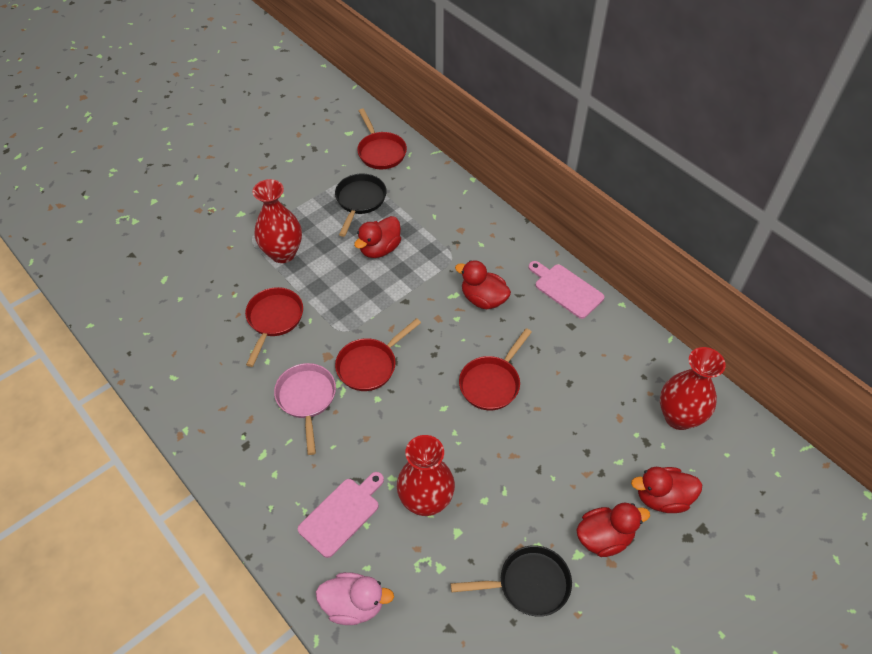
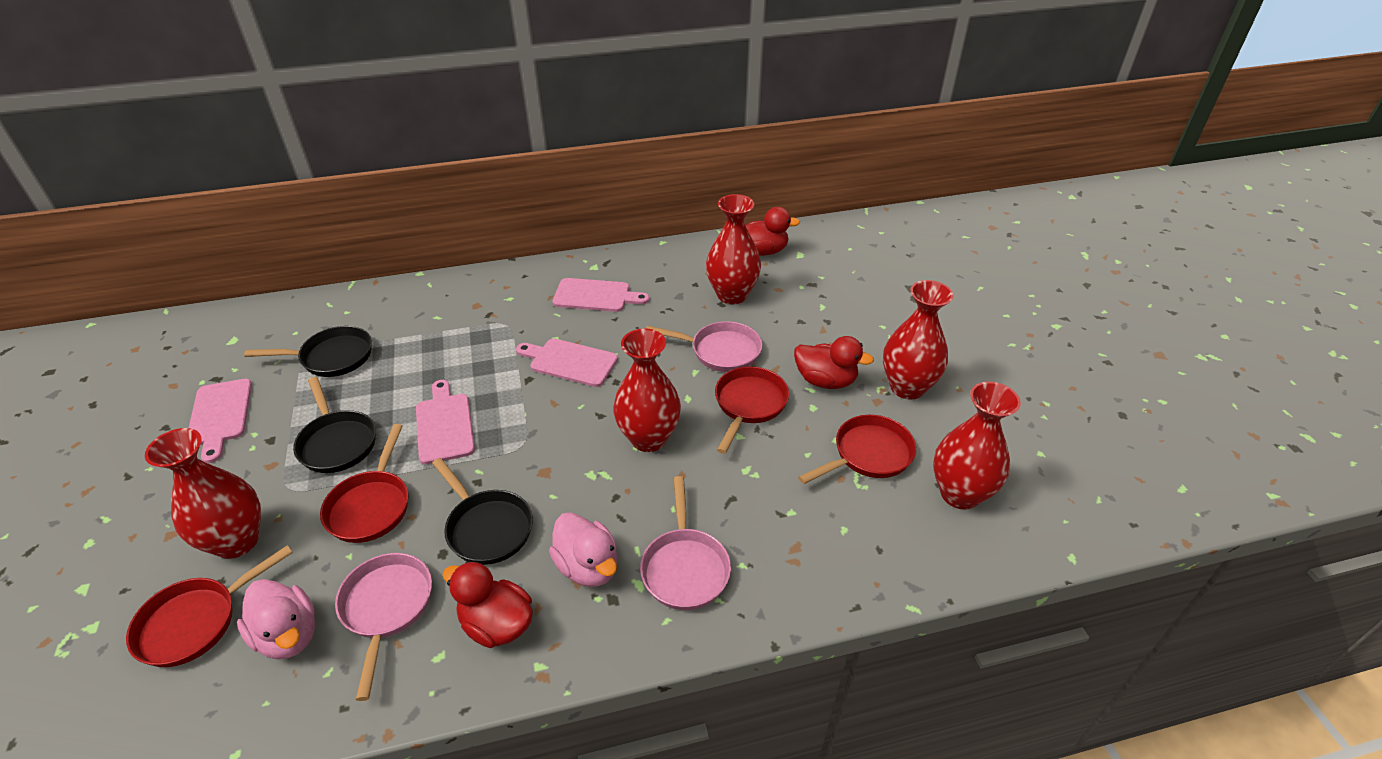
black pan: [335,173,387,237] [451,545,572,617] = 2 -> [244,326,372,377] [293,377,376,473] [432,458,533,565] = 3
pink cutting board: [298,472,384,558] [528,261,604,319] = 2 -> [189,379,252,463] [416,380,475,465] [516,338,618,387] [552,278,649,312] = 4
pink duck: [316,572,394,625] = 1 -> [237,579,315,659] [549,512,618,587] = 2
pink pan: [274,363,336,455] = 1 -> [335,553,432,701] [640,476,731,610] [646,321,762,372] = 3
red duck: [354,216,401,258] [455,260,511,309] [576,503,650,557] [631,467,702,513] = 4 -> [443,561,533,648] [746,207,800,256] [794,336,874,389] = 3
red vase: [253,179,302,263] [397,435,455,516] [660,347,726,430] = 3 -> [145,428,261,559] [613,328,681,452] [706,194,761,304] [883,280,953,399] [933,382,1021,510] = 5

